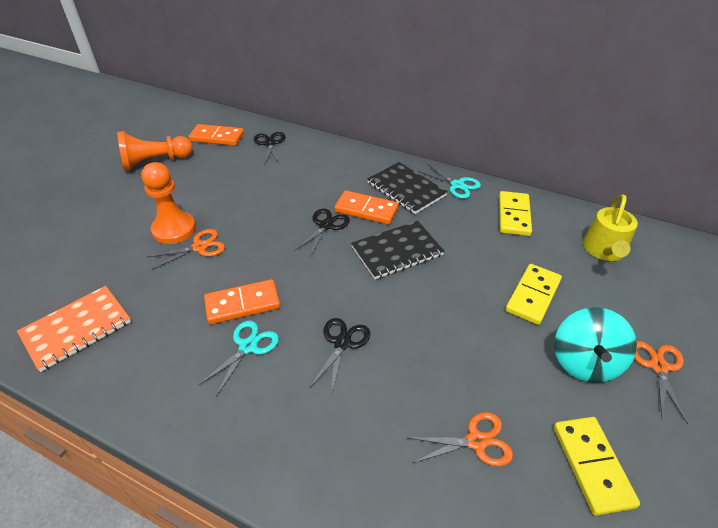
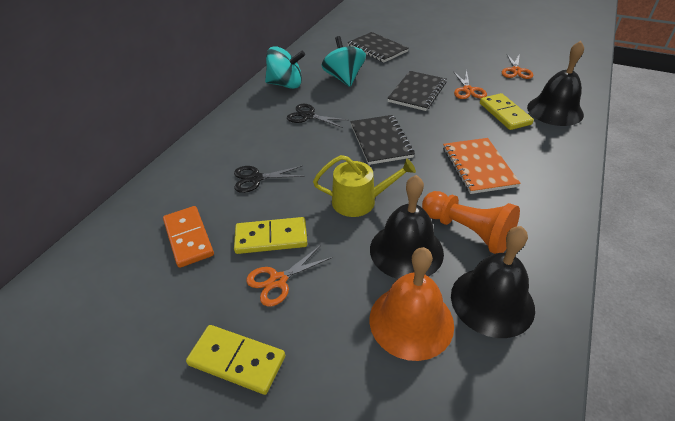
black bell: none = 0 -> [370,175,444,279] [451,226,535,338] [527,41,584,126] = 3
black notebook: [351,221,445,279] [367,162,448,214] = 2 -> [347,32,409,62] [350,115,415,165] [387,71,447,111] = 3
black scissors: [254,132,286,164] [294,208,350,257] [310,318,370,392] = 3 -> [234,166,305,193] [287,104,347,128] = 2
orange bell: none = 0 -> [369,247,454,361] = 1
orange domino: [188,124,244,146] [204,279,280,324] [334,190,399,224] = 3 -> [163,206,214,268] = 1
orange pawn: [117,131,193,170] [141,162,196,244] = 2 -> [422,191,520,254] = 1
turquoise scissors: [198,321,279,397] [418,164,481,199] = 2 -> none = 0
turquoise spinning top: [554,307,637,383] = 1 -> [265,46,305,89] [322,36,366,87] = 2

